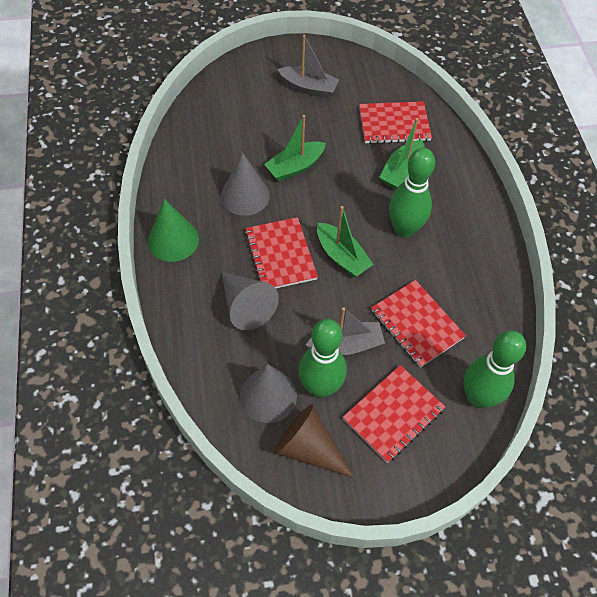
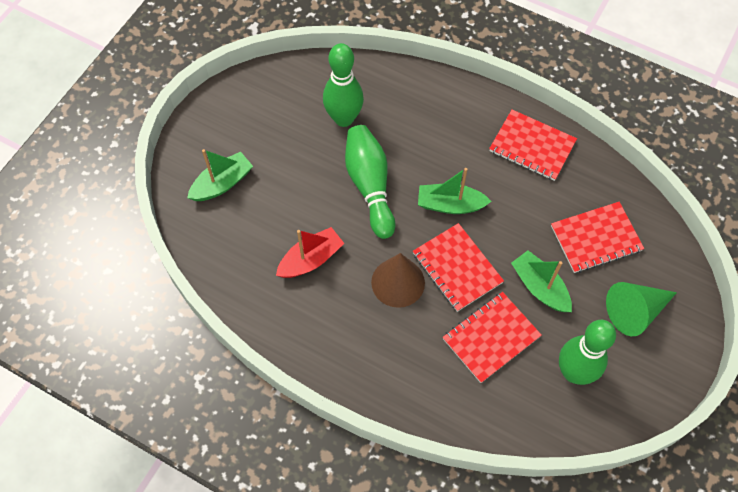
grey boat: [278,35,339,98] [306,307,385,356] = 2 -> none = 0
grey cone: [221,153,270,216] [221,272,279,330] [240,364,297,423] = 3 -> none = 0
red boat: none = 0 -> [276,227,344,278] = 1

